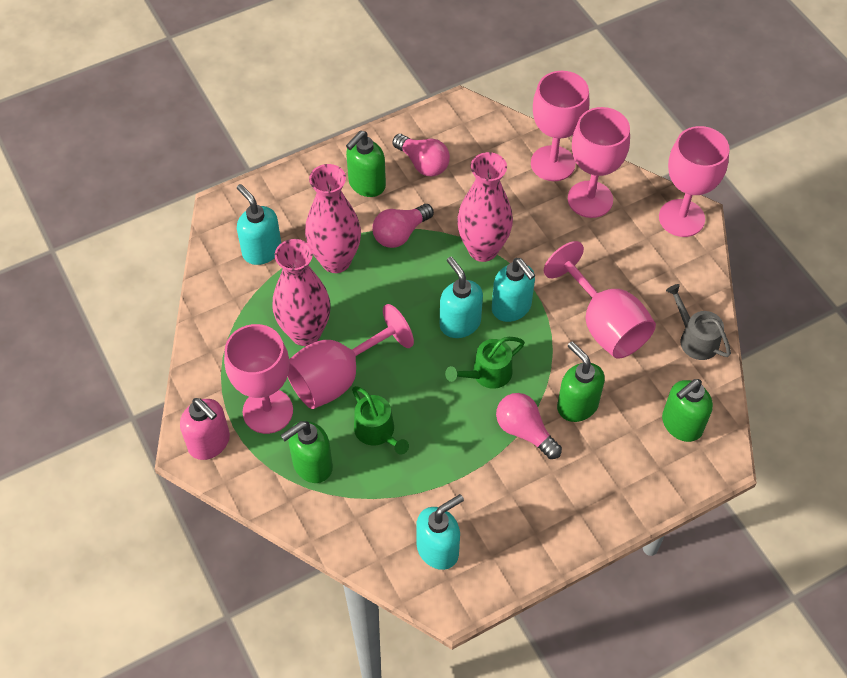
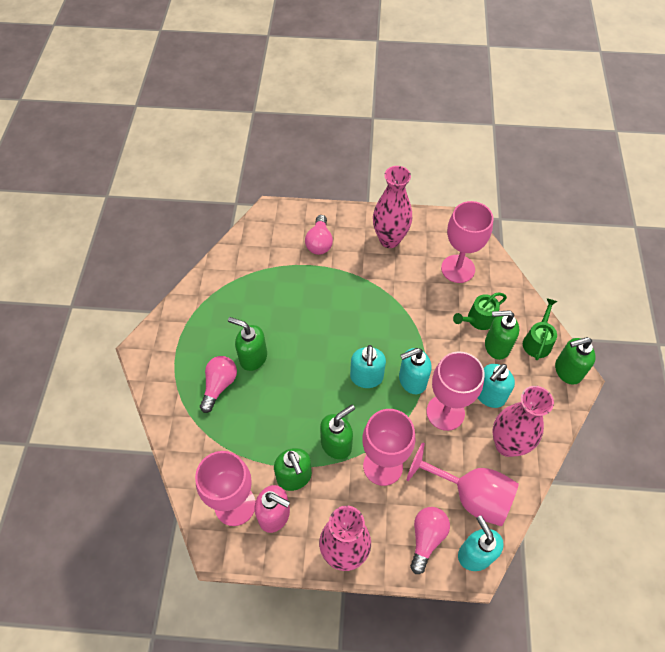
green soap dispenser: [280,421,333,483] [346,131,386,197] [557,341,605,422] [662,379,713,442] = 4 -> [228,317,267,371] [274,448,312,491] [320,405,355,459] [485,310,519,360] [555,337,596,385] = 5
grey watering can: [666,284,731,360] = 1 -> none = 0
pink goblet: [224,324,293,434] [287,304,414,409] [531,71,590,181] [544,241,656,359] [568,107,630,218] [659,126,730,237] = 6 -> [195,451,256,526] [362,409,415,486] [407,443,519,526] [427,351,485,431] [441,201,493,283] = 5

